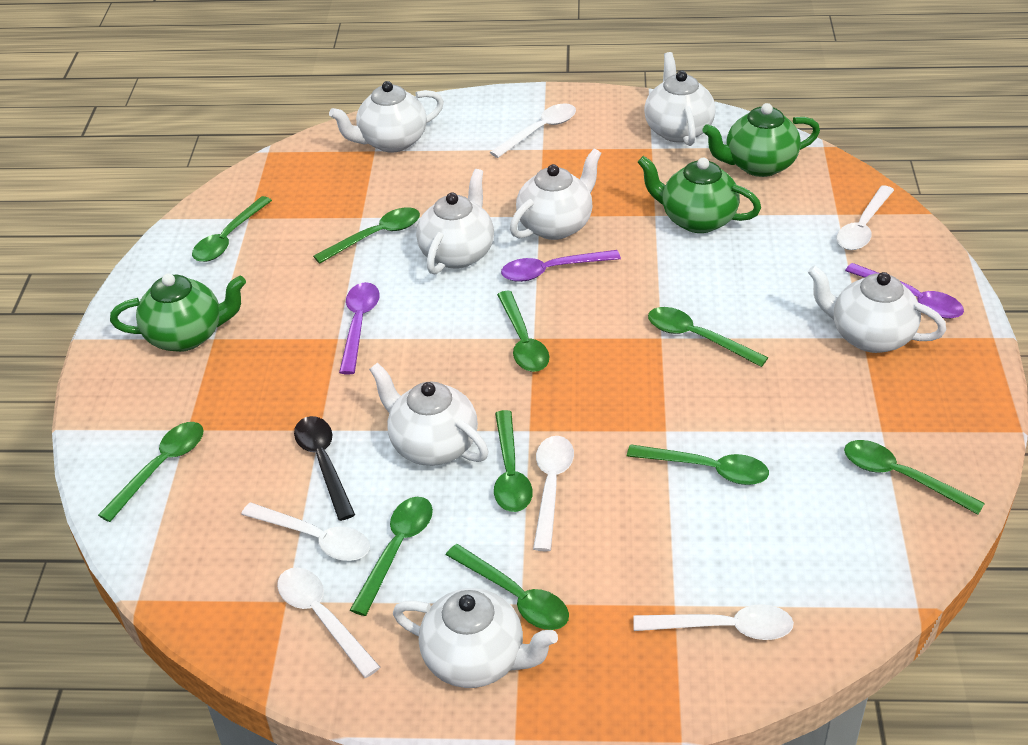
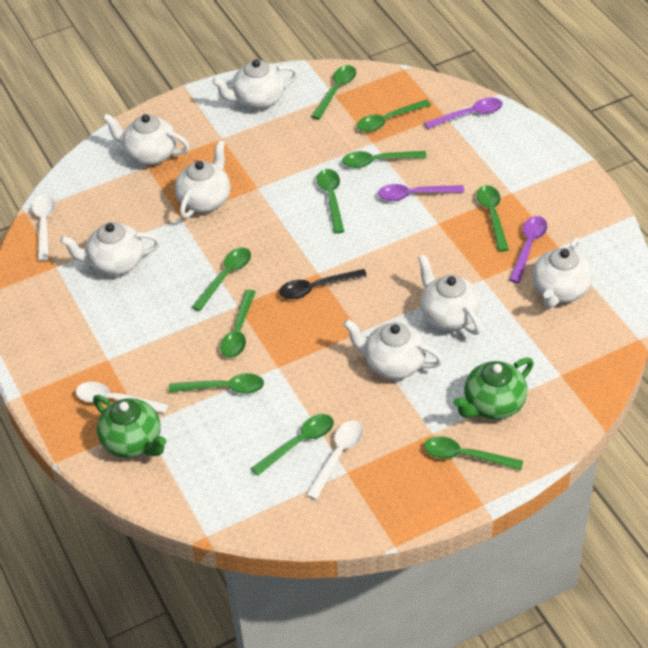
green teapot: [110,273,246,352] [638,156,761,233] [702,103,820,177] = 3 -> [93,395,166,458] [453,358,534,420] = 2
white spoon: [241,503,370,561] [277,568,380,678] [490,103,576,158] [533,436,574,551] [633,604,794,640] [837,185,894,250] = 6 -> [32,195,55,261] [76,382,169,413] [306,421,363,500] = 3

